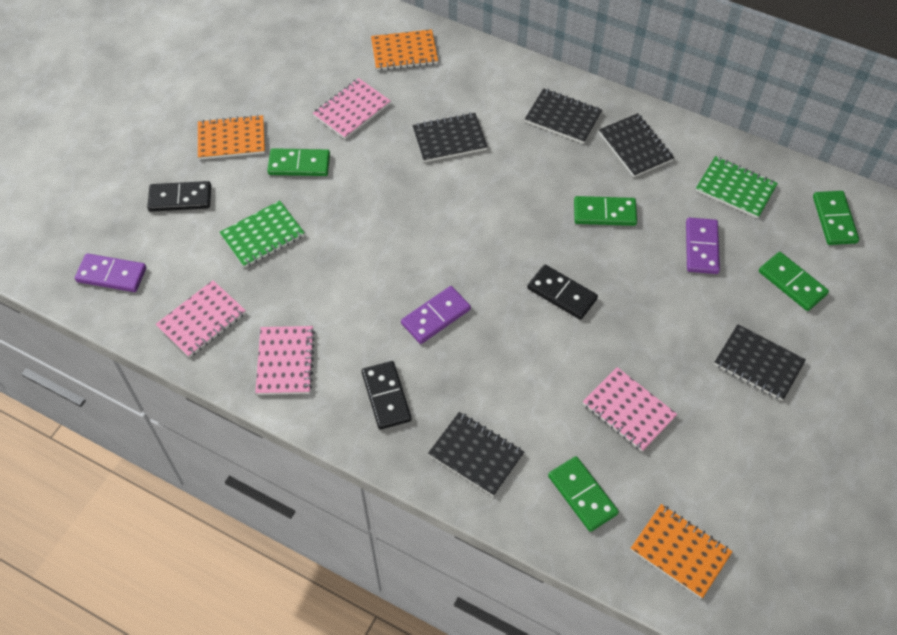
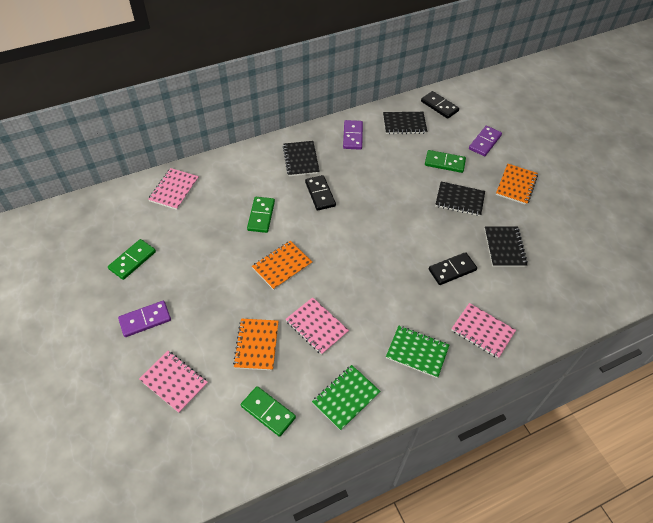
black notebook: [412,113,488,162] [428,412,524,496] [525,88,602,144] [599,113,674,177] [714,324,806,401] = 5 -> [283,141,320,176] [383,112,427,134] [435,181,485,216] [485,226,528,267] = 4
green domino: [267,148,330,176] [548,456,619,532] [574,196,637,226] [759,252,829,311] [813,191,859,245] = 5 -> [108,239,156,280] [241,386,296,437] [247,197,275,233] [425,150,466,173] = 4

